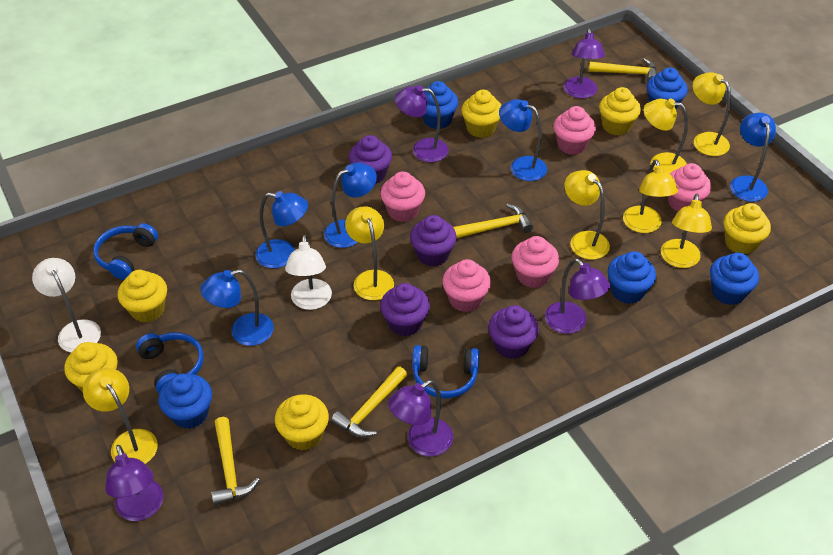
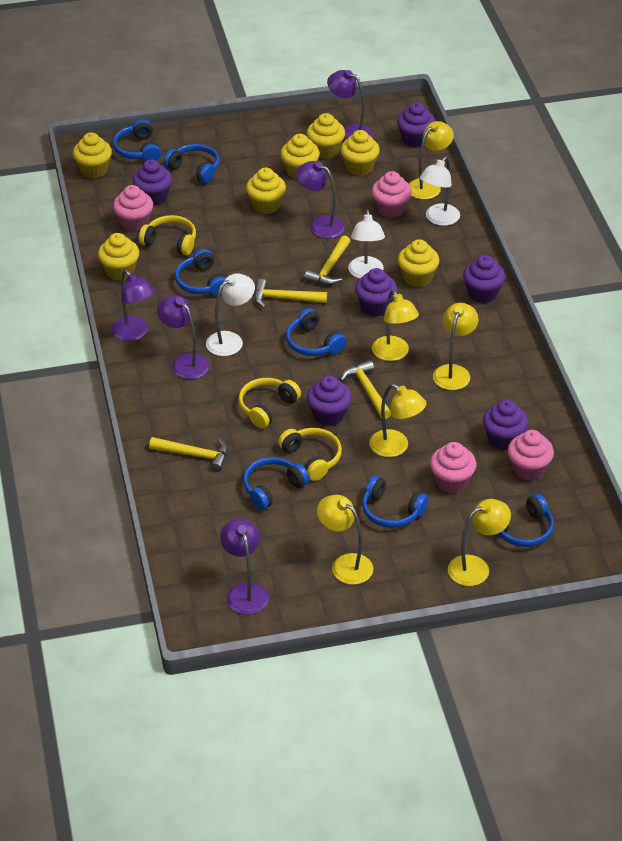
blue cupcake: [158,374,212,429] [422,81,459,129] [608,251,656,304] [647,67,688,110] [710,252,759,305] = 5 -> none = 0
blue headphones: [93,223,158,280] [136,332,203,393] [412,345,479,398] = 3 -> [113,119,161,161] [164,144,219,183] [175,249,226,296] [243,457,309,510] [286,308,347,356] [362,476,428,528] [494,494,554,547] = 7
blue lamp: [200,269,274,346] [255,191,308,268] [324,163,377,248] [499,99,547,181] [730,113,776,202] = 5 -> none = 0
pink cupcake: [380,171,425,222] [442,259,491,312] [511,236,559,288] [554,106,596,155] [668,163,711,212] = 5 -> [113,185,153,232] [372,171,412,218] [430,442,476,493] [508,430,554,481] = 4
purple cupcake: [349,135,392,184] [380,283,430,336] [410,215,457,267] [488,305,539,359] = 4 -> [132,159,172,206] [307,376,352,426] [355,268,397,317] [397,102,435,148] [463,255,505,303] [483,400,528,450] = 6
white lamp: [32,258,101,353] [285,235,332,310] = 2 -> [206,273,255,356] [348,209,385,279] [420,157,460,226] = 3
yellow cupcake: [64,342,118,392] [118,270,167,322] [275,394,329,451] [461,90,502,138] [599,87,641,135] [724,203,771,254] = 6 -> [73,132,112,178] [98,233,139,281] [246,168,286,214] [281,134,320,179] [307,113,345,159] [341,130,380,176] [398,239,440,287] = 7
yellow headphones: none = 0 -> [139,215,196,255] [238,378,301,428] [278,428,342,481] = 3
yellow lamp: [83,368,158,464] [345,206,394,300] [564,170,610,260] [623,159,678,233] [644,98,688,174] [661,194,712,268] [693,72,731,156] = 7 -> [317,495,373,585] [369,384,427,457] [372,290,419,361] [409,121,454,200] [433,303,478,390] [448,499,511,586] = 6

